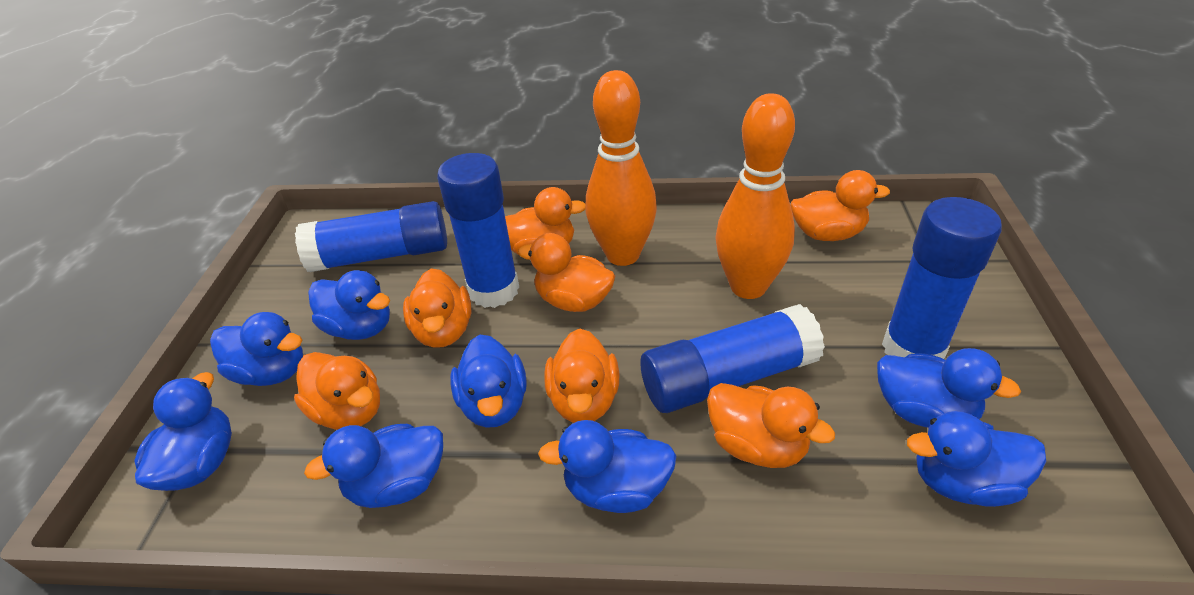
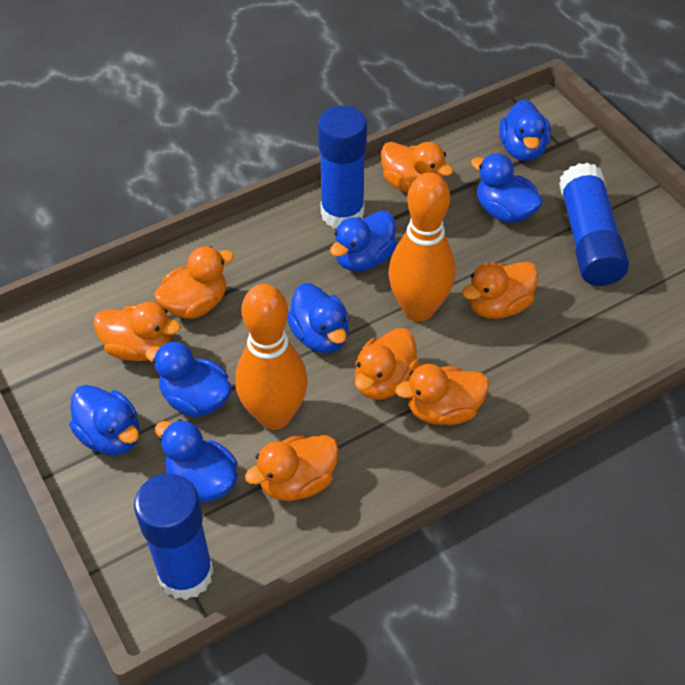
blue duck: [134,372,232,491] [210,312,303,386] [304,424,443,508] [308,270,390,340] [450,335,527,428] [538,420,677,513] [877,348,1021,428] [907,411,1046,507] = 8 -> [69,385,140,455] [145,342,232,417] [155,419,238,503] [287,283,349,353] [330,211,397,271] [471,154,543,223] [499,99,551,161] = 7
blue glue stick: [295,201,447,272] [437,153,519,308] [641,304,825,413] [882,197,1002,359] = 4 -> [134,473,214,600] [318,106,367,228] [559,163,629,286] = 3

